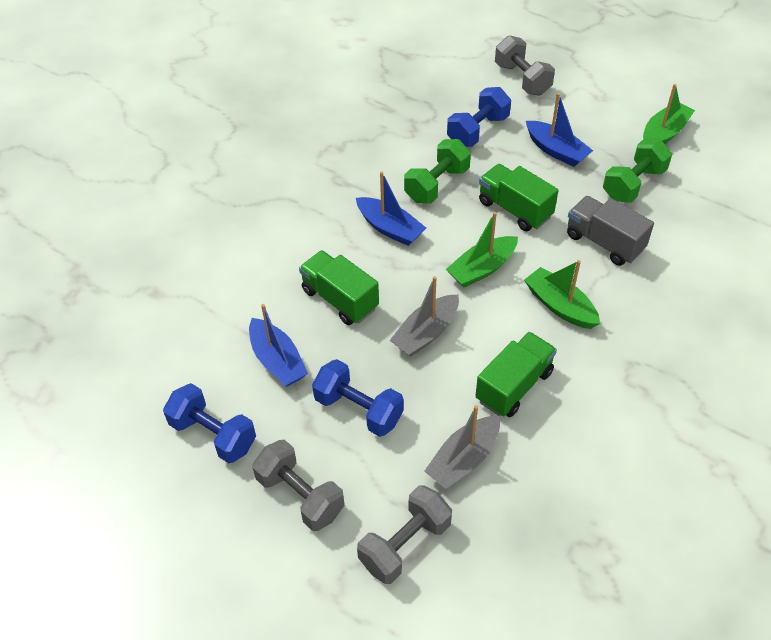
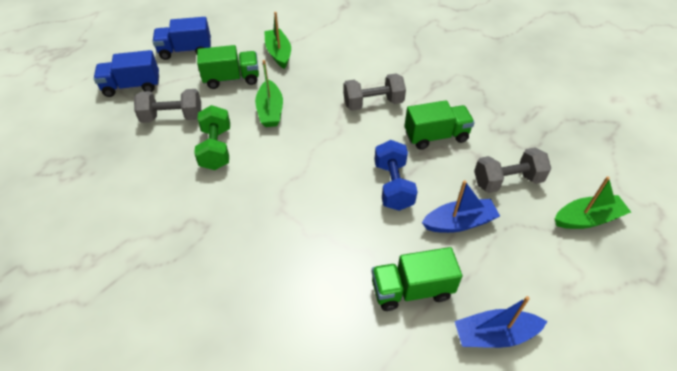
blue boat: [249,304,308,387] [356,171,426,246] [526,93,593,167] = 3 -> [422,180,500,233] [455,296,547,348] = 2
blue dumbbell: [163,383,256,463] [312,359,404,437] [447,87,511,147] = 3 -> [375,140,418,211] = 1
blue truck: none = 0 -> [94,50,159,97] [152,17,211,60] = 2
green dumbbell: [404,139,471,204] [603,139,672,203] = 2 -> [194,105,230,170] = 1
grey boat: [389,276,459,356] [424,405,500,489] = 2 -> none = 0
grey truck: [567,196,654,266] = 1 -> none = 0

